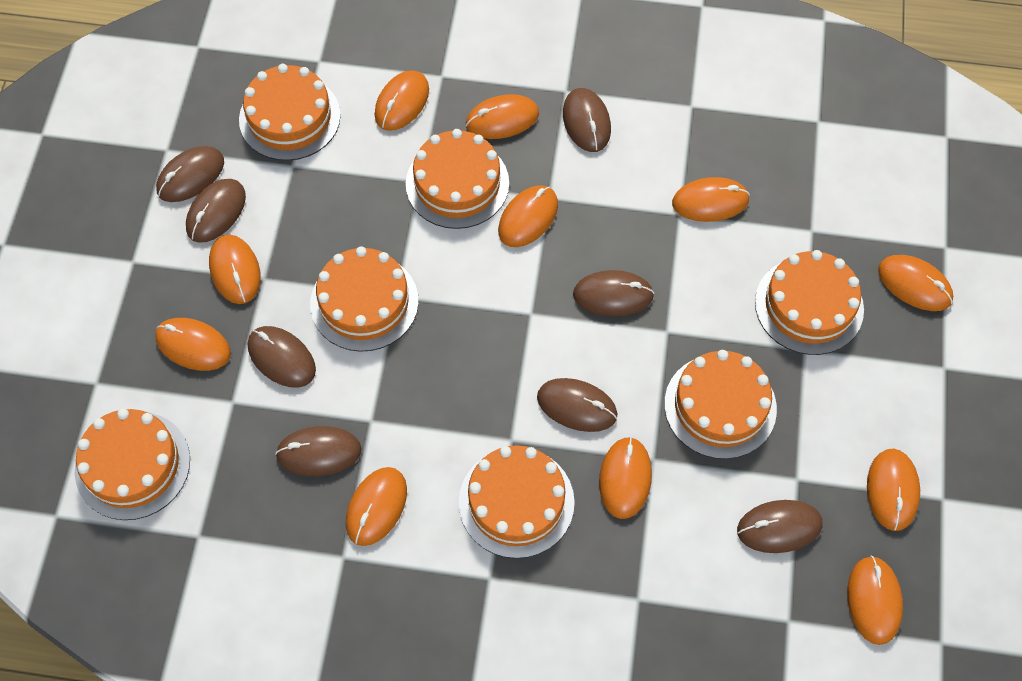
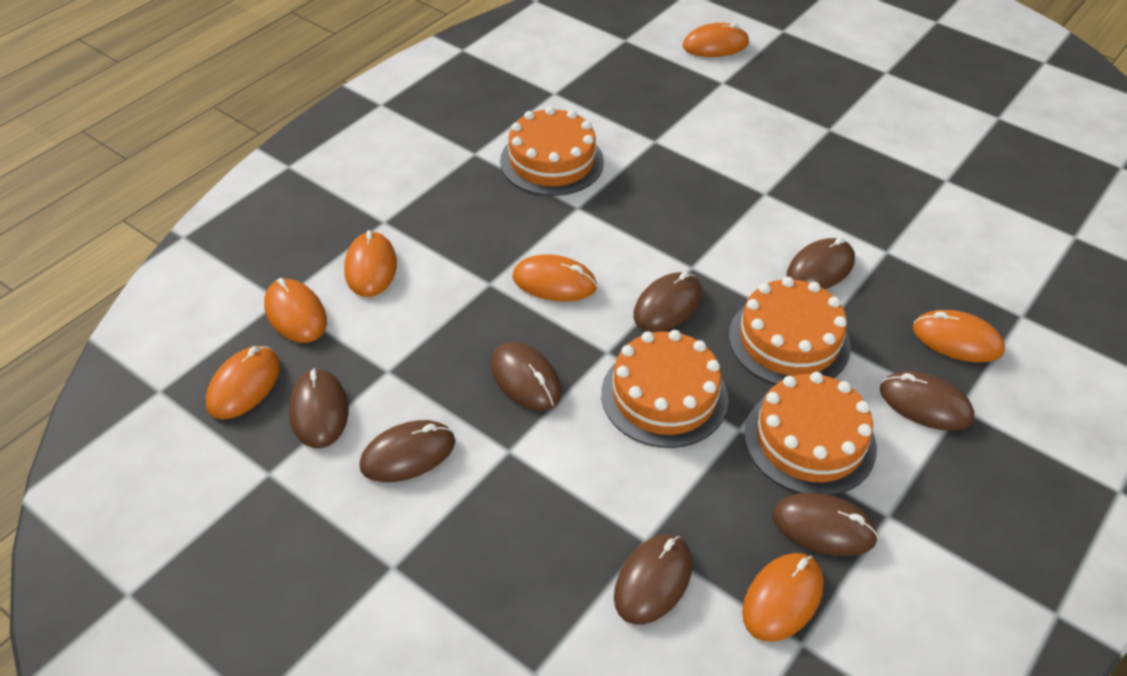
orange cake: [75,408,190,520] [239,64,341,161] [310,247,418,352] [406,129,509,229] [459,445,575,559] [664,350,777,459] [755,250,864,355] = 7 -> [500,106,604,196] [601,330,728,448] [729,277,851,385] [744,372,877,495] = 4
orange mouse: [155,318,231,371] [209,235,261,304] [346,467,407,546] [375,70,429,131] [466,94,539,139] [498,185,558,247] [599,437,652,519] [672,177,750,222] [847,555,903,645] [867,448,920,531] [878,255,953,311] = 11 -> [206,346,280,419] [264,278,327,343] [344,230,397,297] [512,254,597,301] [683,23,749,57] [742,553,824,642] [913,310,1005,362] = 7

